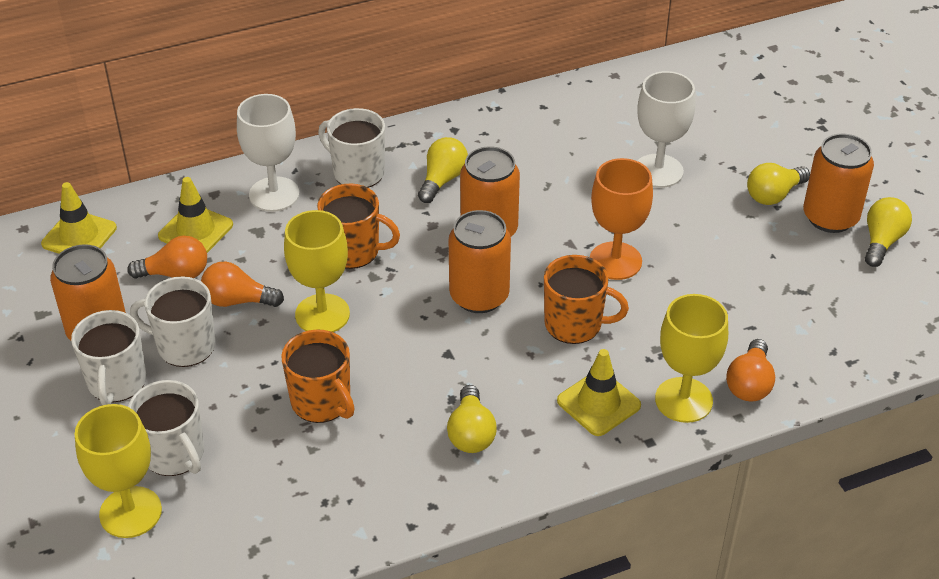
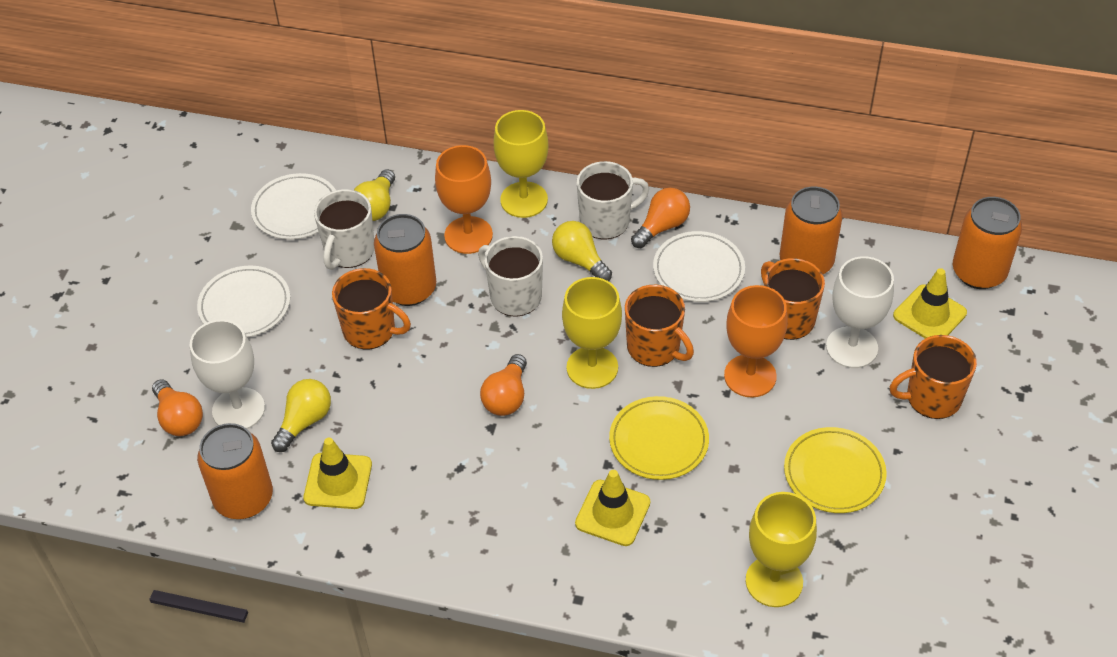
orange goblet: [590,158,653,280] = 1 -> [435,145,493,254] [724,285,788,398] = 2
orange mug: [281,330,355,423] [317,183,400,269] [544,255,629,344] = 3 -> [332,268,411,349] [625,285,694,367] [761,258,825,340] [890,335,977,419] = 4
white mug: [71,310,146,405] [128,380,204,476] [130,276,215,367] [318,108,385,188] = 4 -> [314,189,375,270] [478,236,543,317] [577,161,649,239] = 3
white plate: none = 0 -> [197,266,290,337] [251,173,336,240] [653,231,745,302] = 3
yellow light bulb: [418,137,468,203] [447,385,497,453] [747,163,810,205] [865,197,912,267] = 4 -> [271,379,331,452] [354,169,395,221] [552,221,612,281] = 3
yellow plate: none = 0 -> [609,396,709,480] [784,427,887,513] = 2

